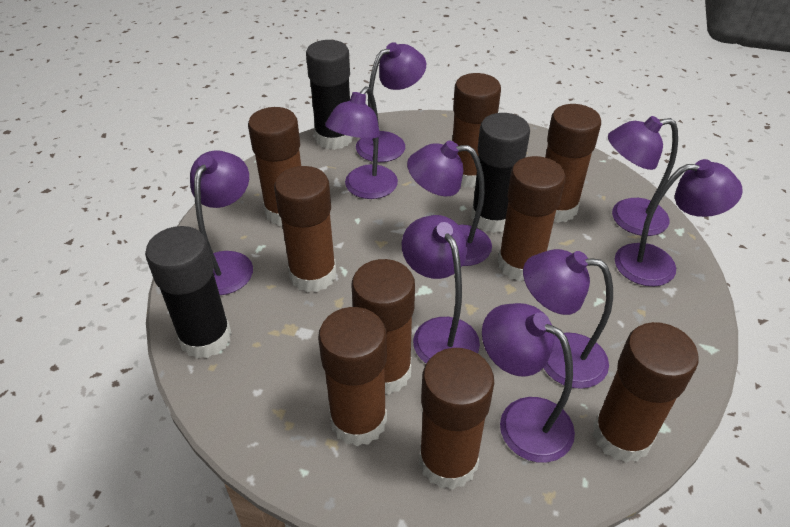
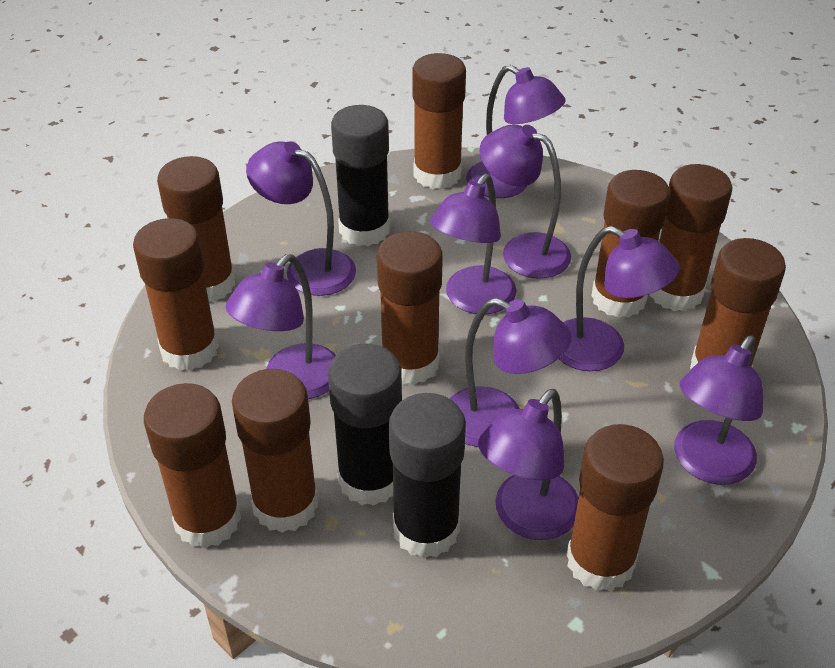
brown glue stick: [248,107,301,226] [274,166,336,292] [318,307,387,446] [352,259,415,395] [419,348,494,490] [452,73,501,188] [498,156,565,281] [545,104,601,223] [593,322,699,463] = 9 -> [133,218,219,371] [144,383,241,548] [157,156,235,302] [232,369,318,533] [377,231,443,385] [412,53,466,189] [567,424,664,592] [591,170,670,318] [650,164,732,311] [690,238,786,369] = 10

